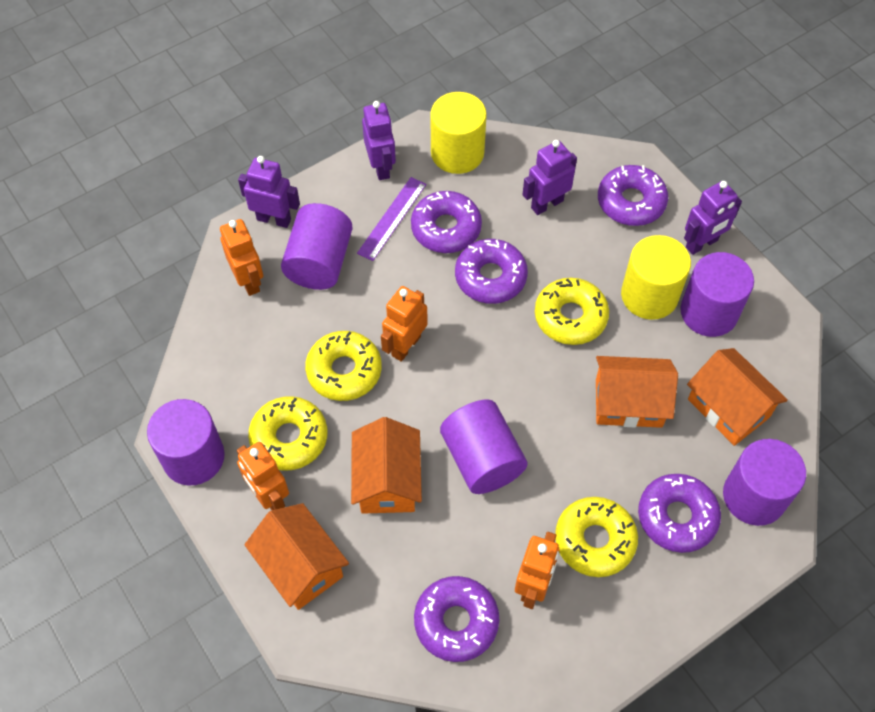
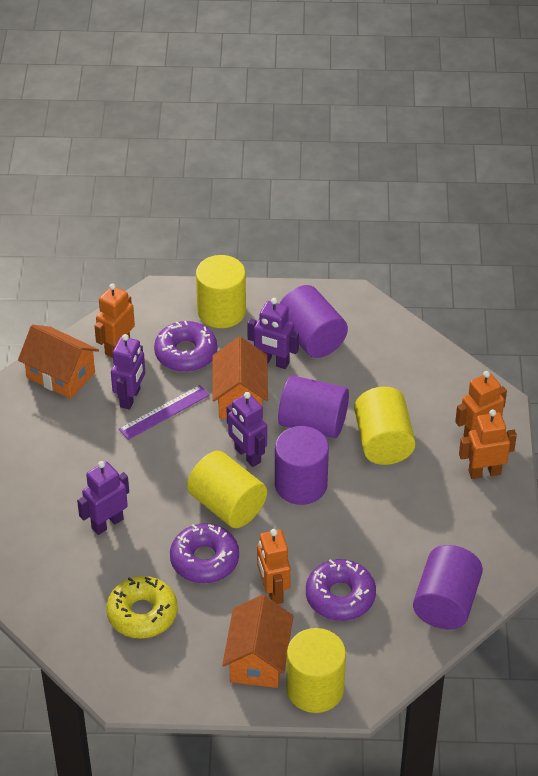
orange house: [244,503,349,610] [351,417,422,514] [596,356,678,428] [687,348,788,446] = 4 -> [18,324,99,399] [212,337,268,419] [222,595,294,688] = 3
purple cylinder: [147,399,225,485] [281,203,353,290] [440,399,527,494] [680,252,754,337] [723,439,806,526] = 5 -> [275,426,329,505] [278,375,349,438] [279,285,348,358] [413,545,483,629] = 4
purple donut: [411,191,482,253] [414,576,499,662] [455,239,528,304] [598,165,668,226] [638,474,721,553] = 5 -> [154,321,217,372] [170,523,239,583] [306,559,376,621] = 3
yellow cylinder: [430,92,487,174] [621,235,691,320] = 2 -> [187,451,267,528] [196,255,246,328] [286,628,346,713] [354,387,416,465] = 4
yellow donut: [248,396,327,471] [305,331,382,401] [535,278,609,345] [555,497,638,577] = 4 -> [106,576,178,638] = 1

